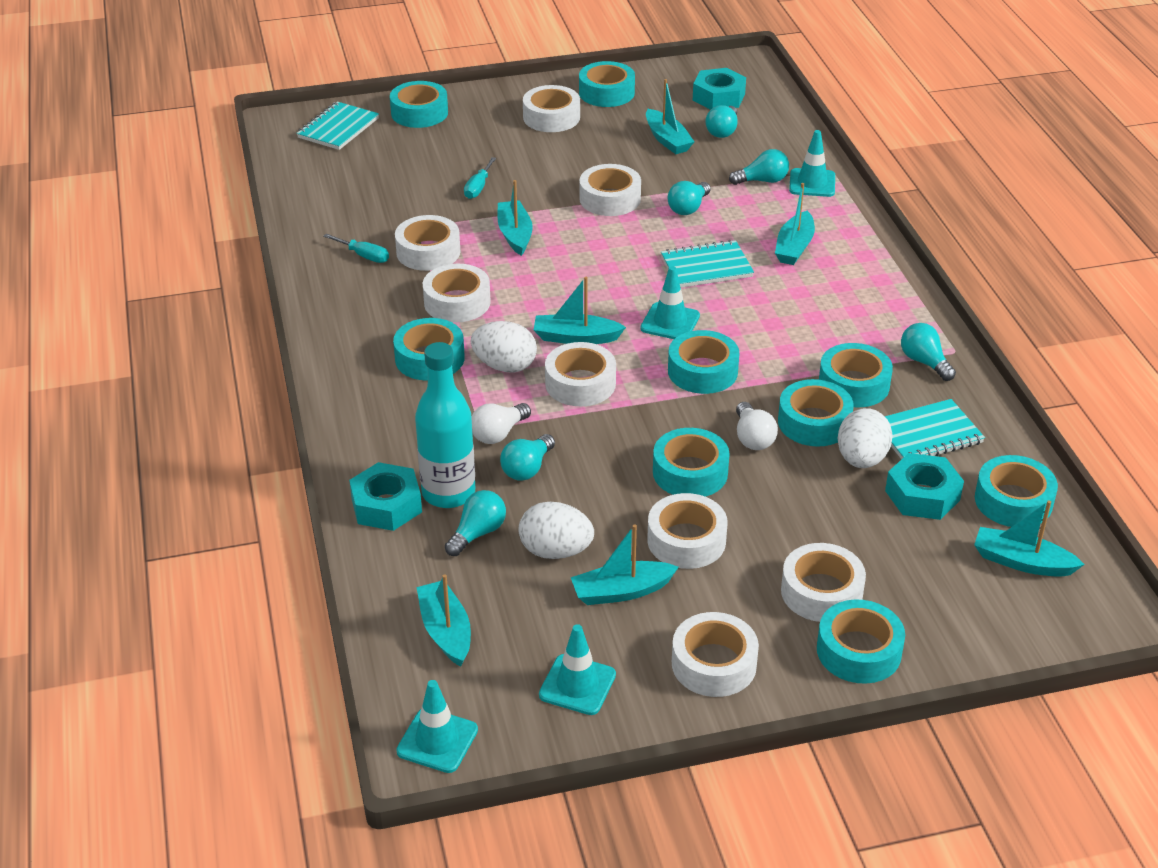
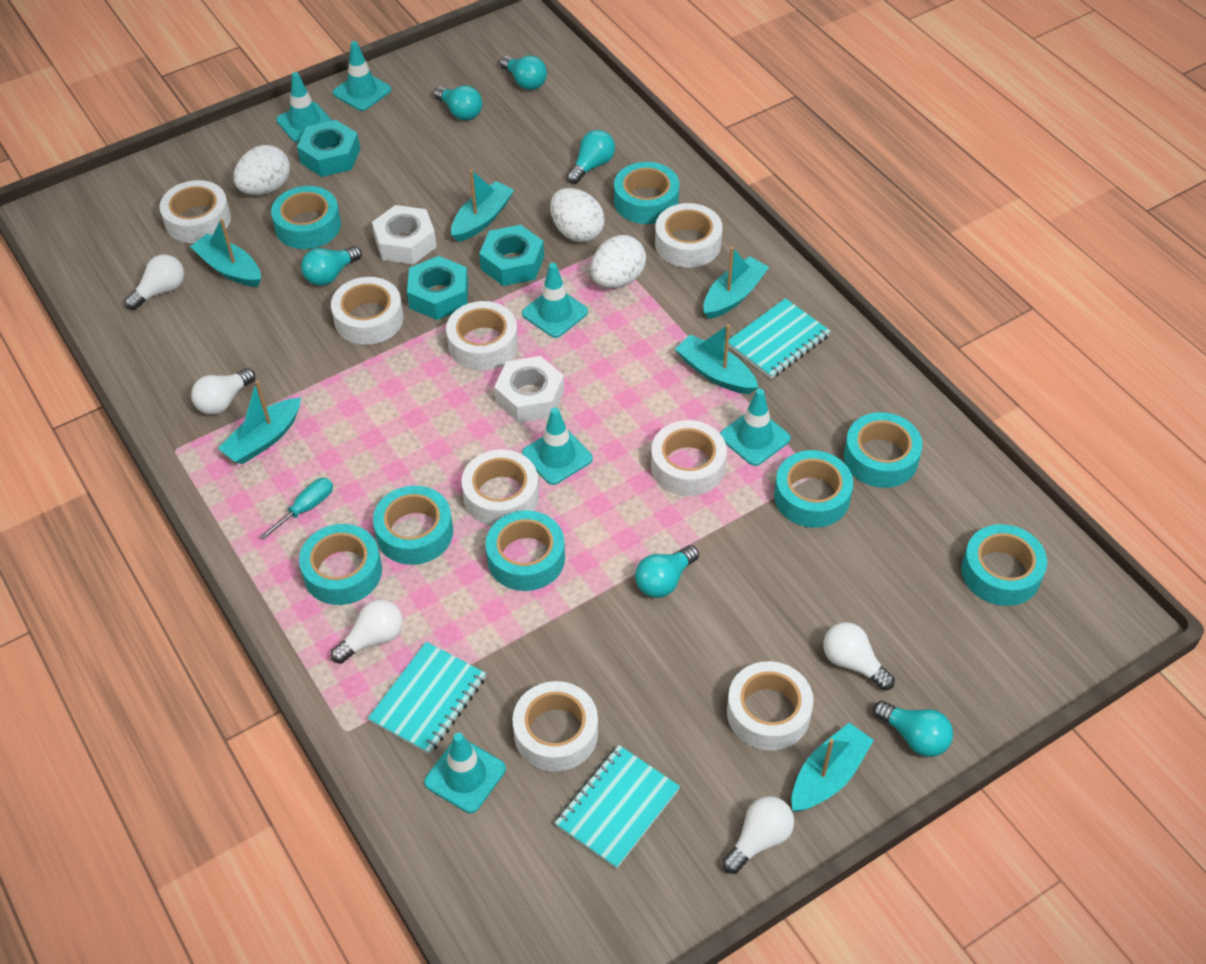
turquoise boat: [417,574,471,667] [498,180,533,256] [534,277,626,344] [571,524,679,605] [646,79,694,154] [775,183,815,265] [974,500,1085,577] = 7 -> [190,218,261,287] [218,380,301,464] [451,169,514,242] [675,324,759,394] [703,247,769,319] [792,722,874,812] = 6
turquoise bottle: [415,342,475,508] = 1 -> none = 0
turquoise screwdriver: [323,234,389,263] [464,157,496,199] = 2 -> [260,478,333,540] = 1
turquoise tape: [390,81,448,128] [393,318,465,380] [579,61,635,107] [653,428,729,497] [668,330,739,394] [778,379,854,447] [817,599,905,684] [819,343,893,407] [975,455,1058,527] = 9 -> [271,186,341,249] [299,524,382,605] [373,486,453,565] [486,510,565,591] [614,162,679,224] [774,450,853,528] [844,412,923,488] [962,524,1047,606] = 8
turquoise traffic cone: [396,680,478,773] [539,624,616,715] [640,266,700,339] [789,130,835,197] = 4 -> [276,72,332,143] [333,41,391,111] [424,733,506,813] [522,263,588,338] [522,407,593,485] [720,388,791,466] = 6
white light bulb: [471,403,531,444] [736,402,778,450] = 2 -> [125,254,184,310] [191,368,255,415] [331,599,403,664] [722,796,794,874] [823,622,895,691] = 5
white nut: none = 0 -> [372,205,437,264] [494,356,564,423] = 2

